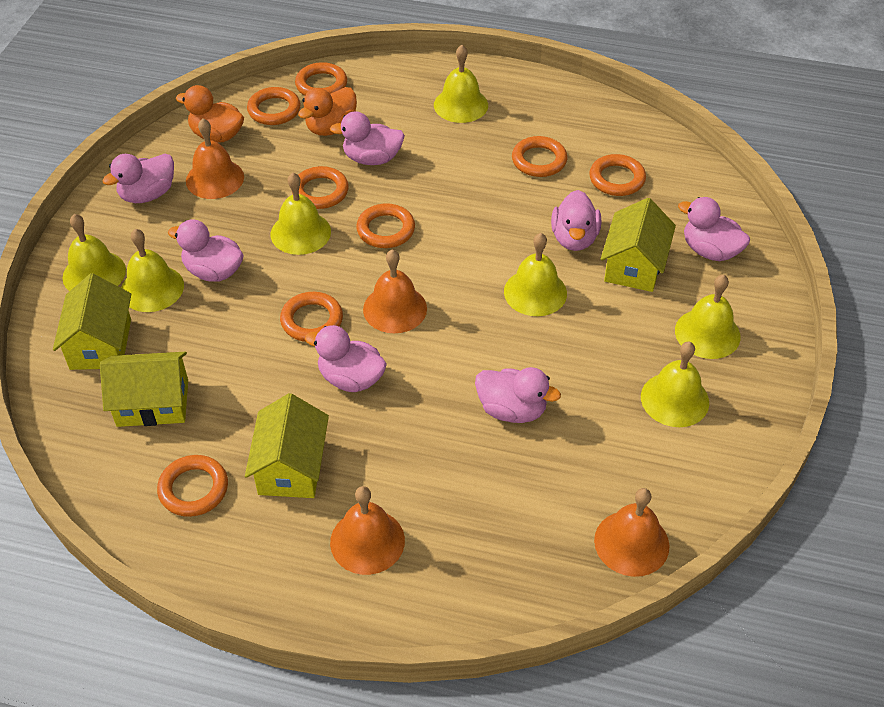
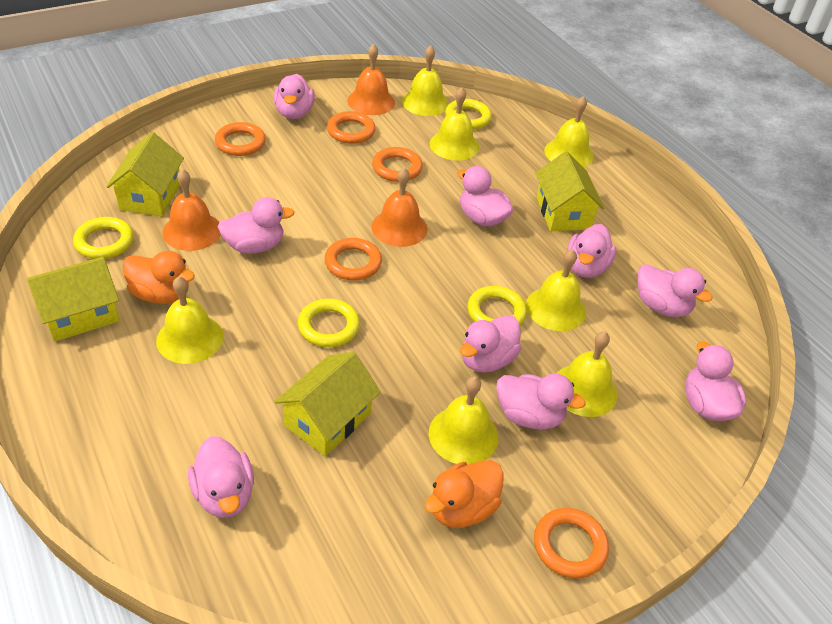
orange bell: [186,119,244,199] [330,486,405,575] [363,249,427,333] [594,488,669,577] = 4 -> [162,169,221,251] [348,44,395,115] [371,168,428,247] = 3
orange ring: [157,455,228,517] [247,87,300,125] [280,292,343,342] [292,166,349,209] [295,62,347,96] [356,203,415,248] [512,136,567,177] [589,154,646,196] = 8 -> [215,122,266,156] [324,238,382,281] [327,111,376,144] [372,147,423,182] [534,508,609,579] = 5
pink duck: [102,154,174,203] [168,219,244,282] [305,325,387,392] [330,111,405,165] [475,367,561,423] [551,190,601,251] [678,197,750,261] = 7 -> [188,436,254,518] [217,197,295,254] [274,74,315,119] [457,166,513,226] [460,315,521,373] [496,374,586,429] [567,224,616,278] [638,264,713,317] [685,341,746,421] = 9
yellow ring: none = 0 -> [73,217,134,259] [298,299,360,347] [445,99,492,130] [468,286,527,325] = 4

